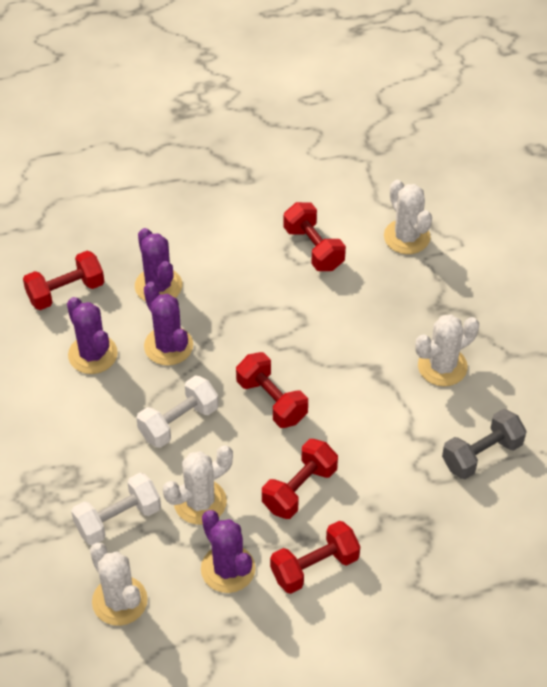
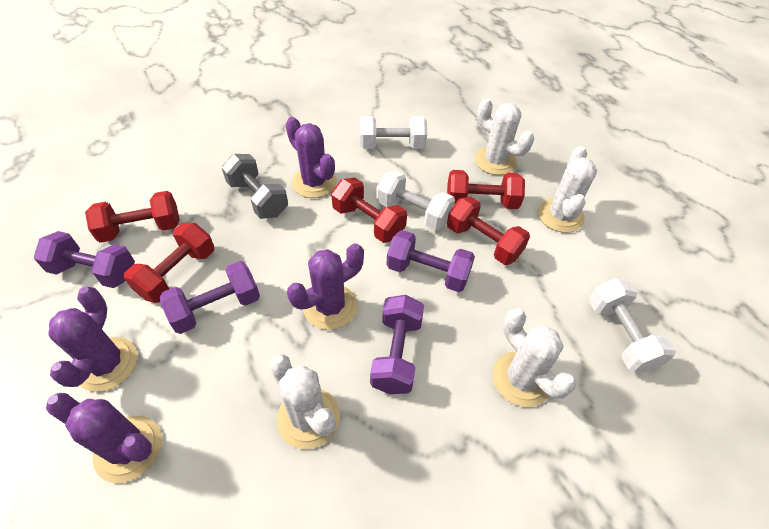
purple dumbbell: none = 0 -> [34,231,135,288] [160,261,260,334] [370,295,424,394] [386,230,475,292] = 4
white dumbbell: [71,473,161,545] [136,375,219,448] = 2 -> [360,116,427,149] [376,170,455,230] [589,278,676,372] = 3

